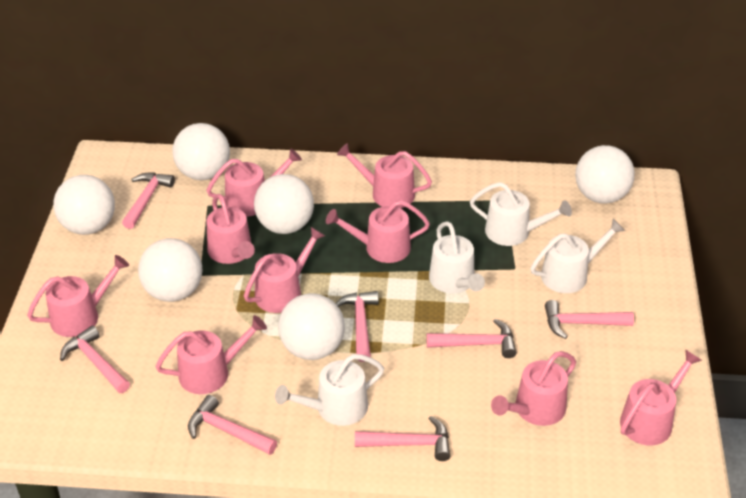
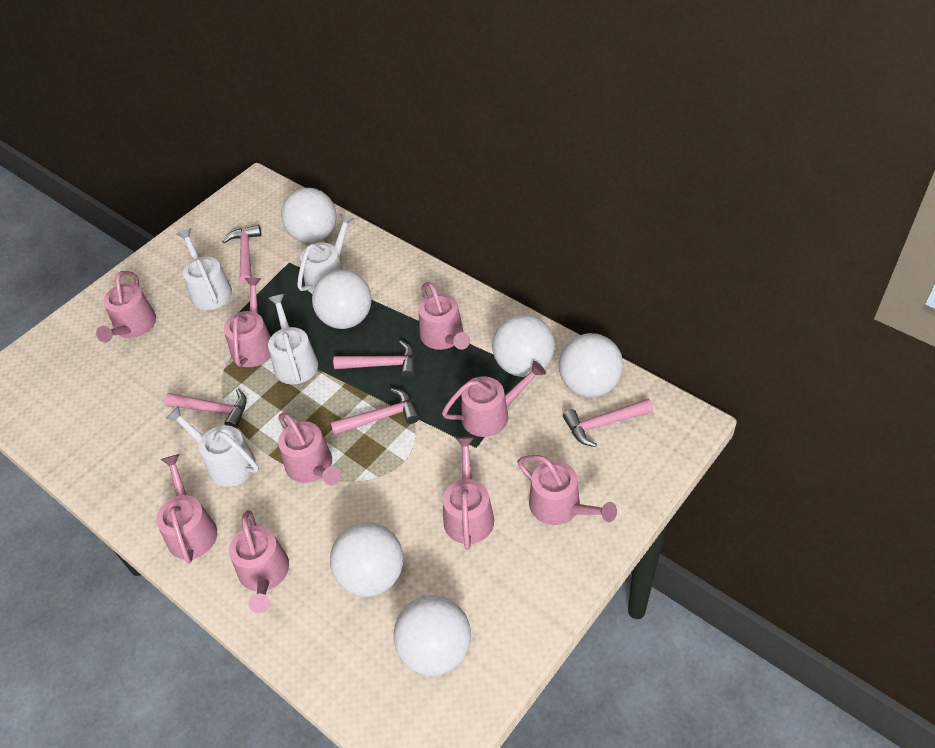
pink hammer: [60,325,130,393] [122,173,175,229] [188,395,277,455] [335,291,379,362] [355,416,450,461] [426,319,516,358] [545,300,634,339] = 7 -> [164,389,247,429] [222,225,261,284] [330,388,419,436] [333,341,415,378] [563,399,653,447] = 5

